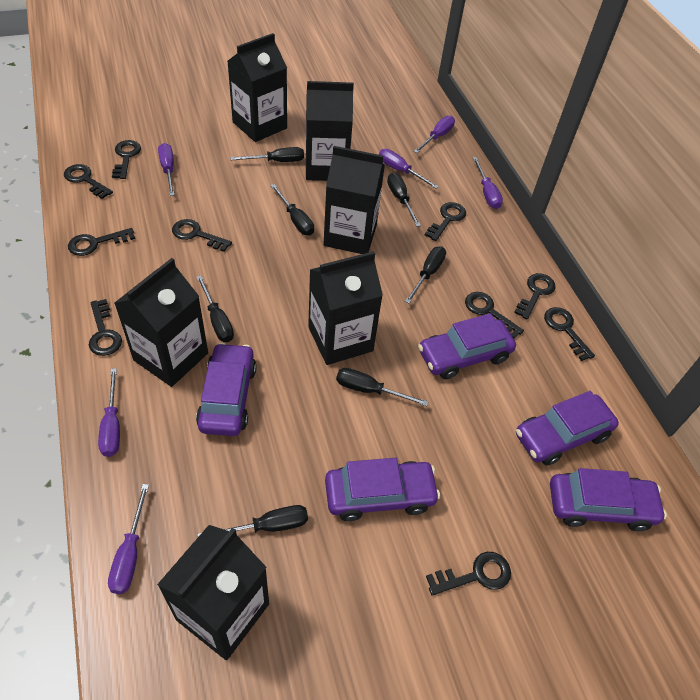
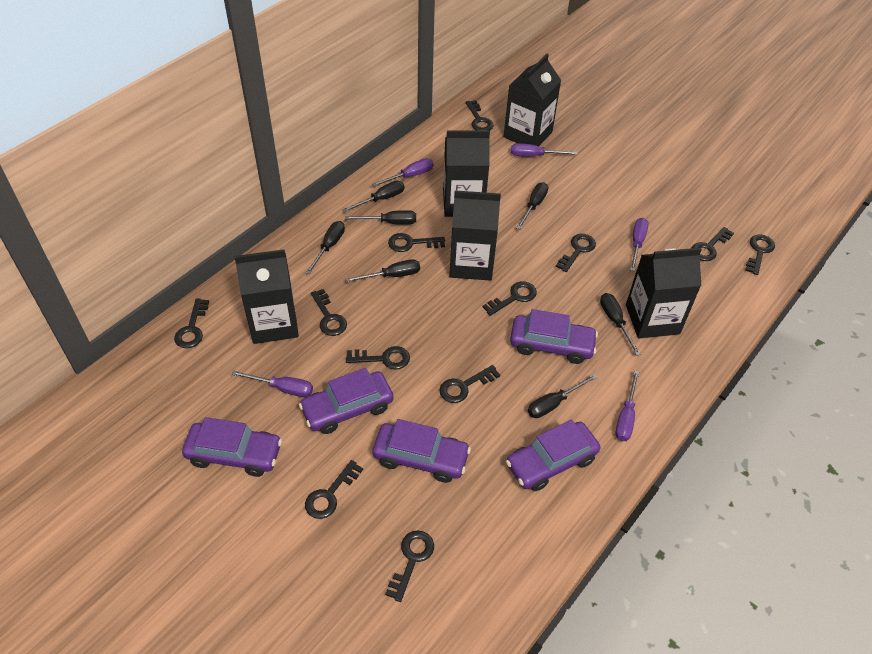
black carton: [115,258,208,387] [157,525,269,660] [228,33,287,142] [306,81,354,181] [308,251,383,365] [323,146,385,254] = 6 -> [234,249,299,344] [443,131,490,217] [449,190,501,281] [504,54,562,147] [626,248,702,338] = 5
black key: [64,164,113,199] [68,228,135,256] [89,299,122,356] [112,140,141,179] [172,219,232,252] [425,202,466,241] [426,552,511,596] [465,292,524,338] [514,273,555,320] [544,307,595,361] = 10 -> [174,299,209,348] [305,460,363,519] [311,289,347,336] [346,346,410,370] [385,530,434,602] [388,233,445,252] [439,365,500,403] [466,100,493,131] [483,281,537,316] [556,234,596,272] [692,227,734,261] [745,234,775,275] = 12
purple screwdriver: [98,368,120,457] [108,484,149,594] [158,143,174,196] [379,149,439,189] [414,116,455,153] [473,157,503,209] = 6 -> [231,370,313,397] [372,158,434,187] [511,143,577,157] [615,370,639,441] [630,218,649,271] = 5

